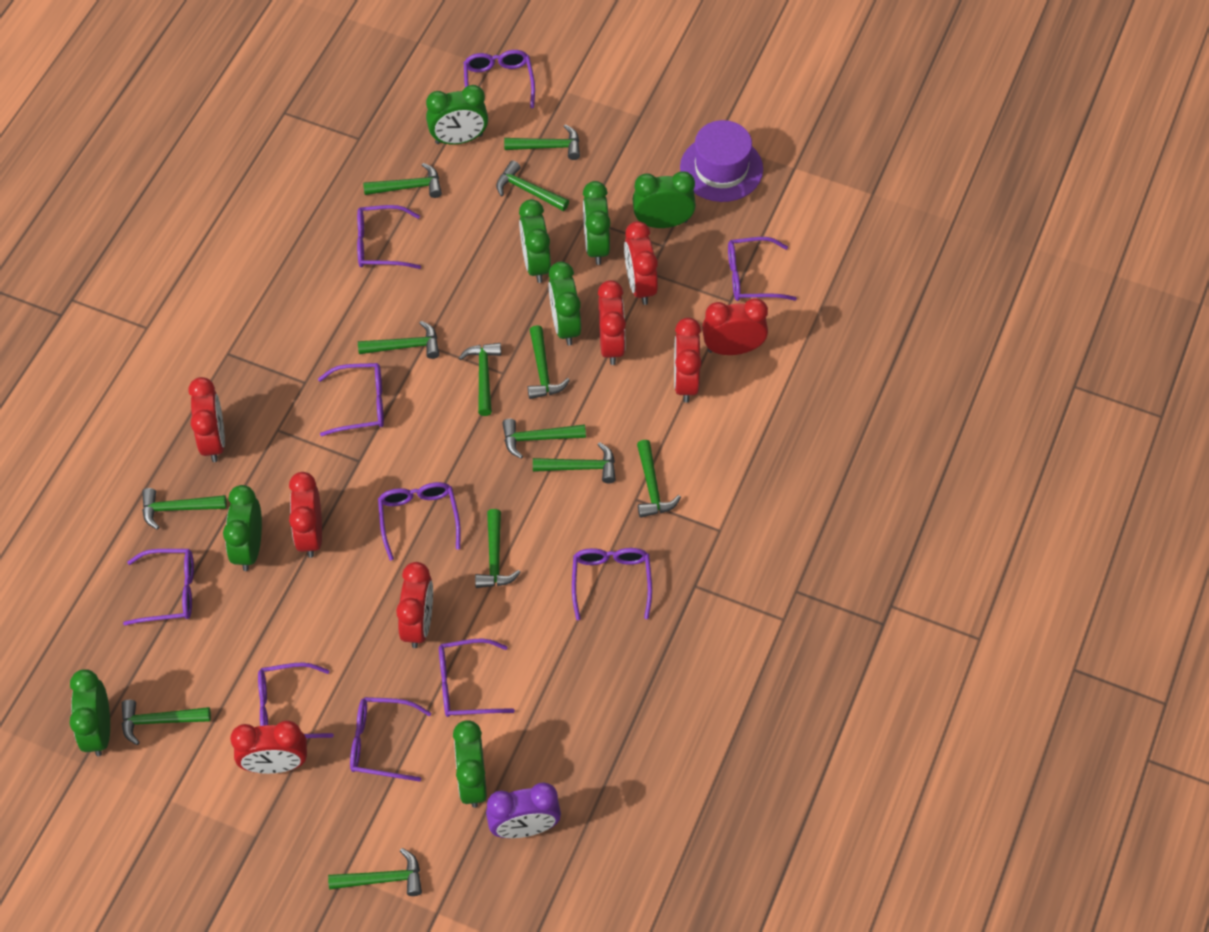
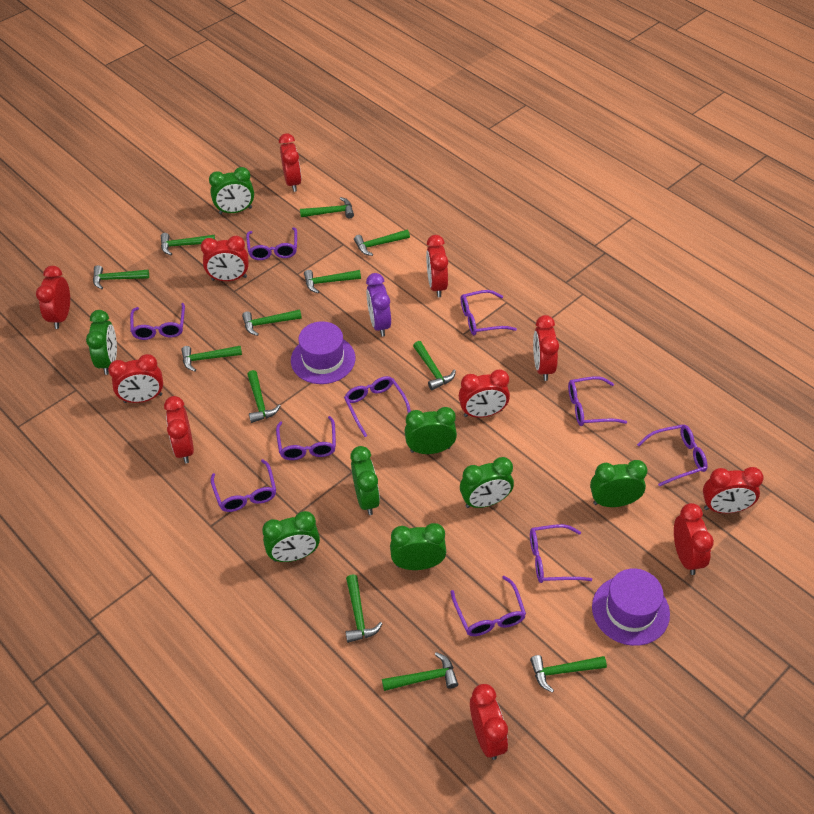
green hammer: [122,700,211,745] [142,488,227,530] [328,848,422,896] [358,321,440,359] [363,163,442,198] [459,343,501,416] [475,509,521,588] [496,160,569,211] [502,419,586,459] [504,124,580,160] [528,325,570,399] [533,442,616,483] [637,440,681,518] = 13 -> [93,265,149,289] [161,233,215,255] [181,346,242,372] [242,309,302,336] [247,370,280,423] [300,197,354,219] [304,270,361,293] [346,574,383,643] [354,230,410,256] [382,652,458,691] [413,341,456,390] [530,655,607,693] = 12
purple hat: [680,120,763,202] = 1 -> [291,321,355,384] [592,568,670,646] = 2
red clock: [188,377,225,462] [230,720,307,774] [289,472,322,558] [396,562,433,648] [598,280,626,365] [624,221,658,305] [674,318,702,403] [702,298,768,355] = 8 -> [36,266,70,329] [108,354,163,403] [164,396,194,463] [201,236,249,281] [279,133,301,192] [426,235,448,297] [459,369,510,418] [470,684,508,760] [533,315,559,381] [674,503,714,575] [703,467,764,513] = 11

